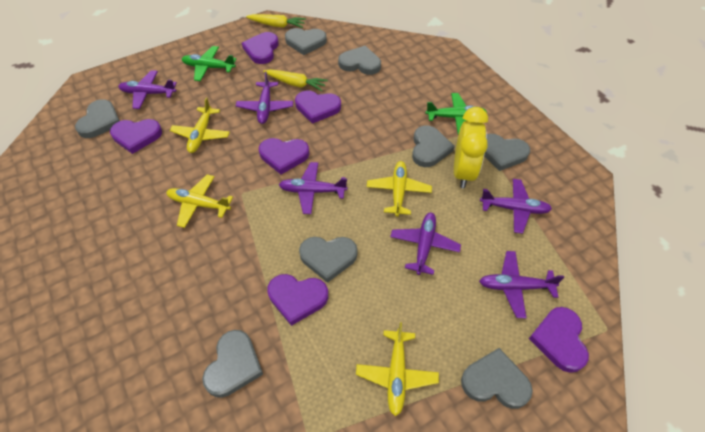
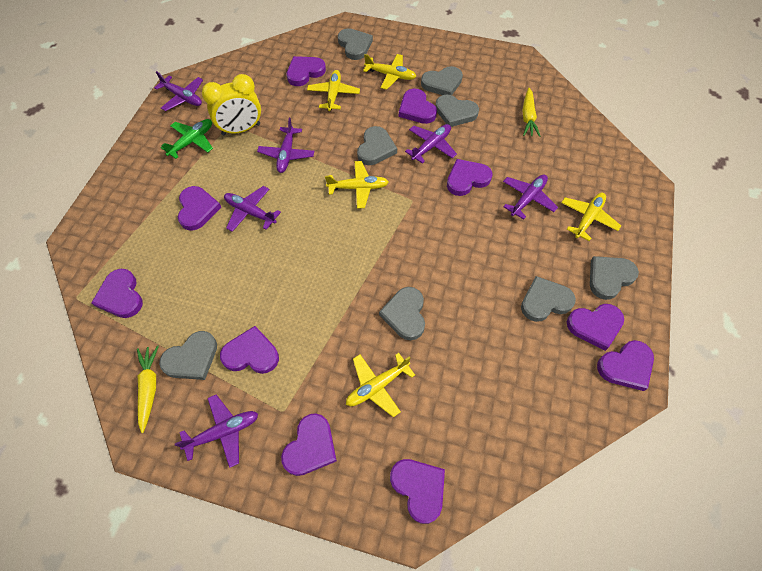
green plane: [181,46,236,81] [425,93,487,135] = 2 -> [161,119,213,159] = 1
purple heart: [110,119,162,154] [242,32,279,64] [259,138,310,174] [267,274,328,326] [295,91,341,124] [529,307,589,373] = 6 -> [91,269,143,318] [178,186,221,231] [220,326,279,374] [281,413,337,476] [287,56,326,86] [390,459,445,524] [399,89,437,124] [447,159,492,196] [567,304,624,351] [597,340,654,391] = 10
yellow plane: [166,174,233,228] [170,97,230,153] [356,322,439,416] [367,161,432,217] = 4 -> [307,70,360,111] [325,161,389,209] [346,353,415,417] [363,54,417,90] [561,193,621,241] = 5

